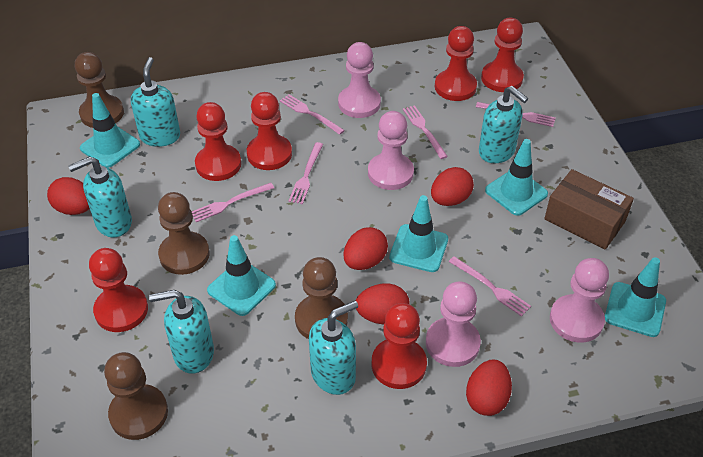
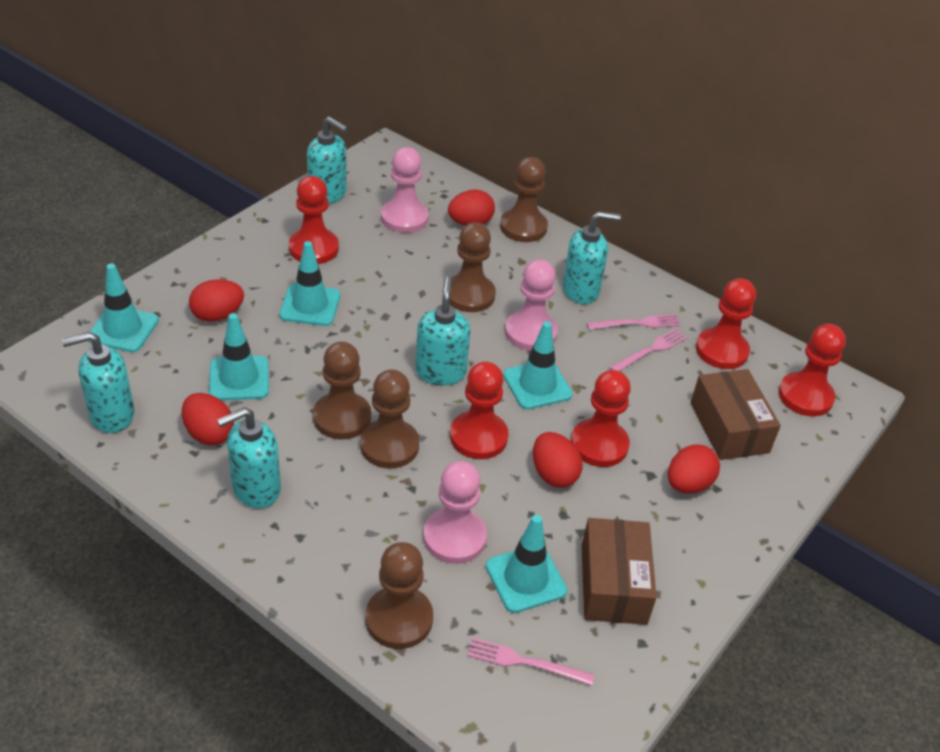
brown box: [544,169,634,250] = 1 -> [582,518,657,625] [691,369,781,460] = 2
brown pawn: [75,52,124,128] [104,352,168,440] [158,192,210,275] [295,257,348,339] = 4 -> [313,341,371,440] [360,369,419,469] [366,542,433,649] [450,222,496,312] [500,157,548,242] = 5
pink fork: [192,183,274,222] [280,94,345,135] [289,142,323,204] [403,105,448,159] [449,256,531,317] [476,102,556,127] = 6 -> [467,638,594,686] [587,314,681,330] [609,329,687,371] = 3
pink pawn: [338,42,381,118] [368,111,414,190] [426,281,481,367] [550,258,609,343] = 4 -> [381,147,429,233] [423,461,487,564] [505,259,558,351] = 3
red pawn: [89,248,148,332] [195,102,241,181] [247,92,292,170] [371,303,427,389] [435,26,477,101] [481,18,524,92] = 6 -> [289,176,339,264] [450,361,508,459] [571,370,631,467] [696,278,756,369] [778,324,846,416] = 5

